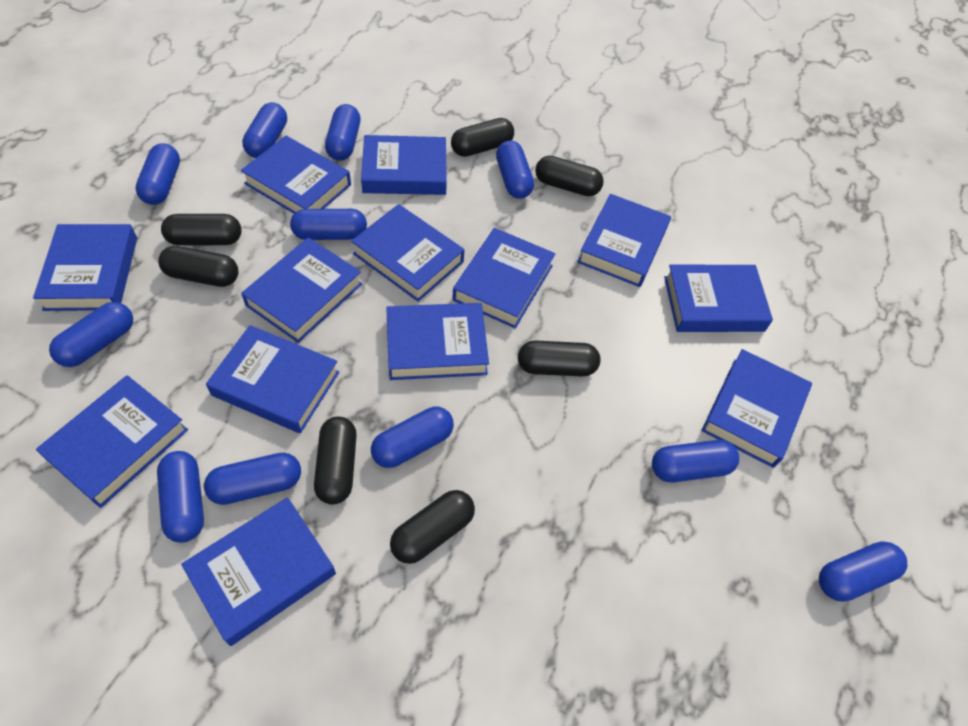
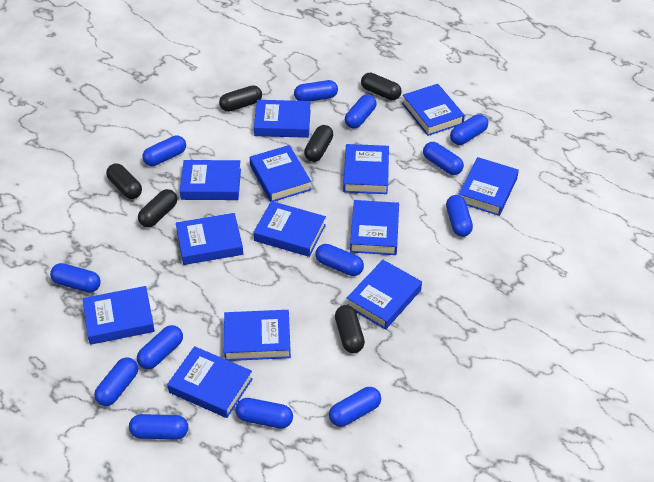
black capsule: [158,246,238,287] [161,214,242,246] [314,416,357,505] [390,490,475,564] [451,118,514,157] [518,340,601,377] [535,156,604,196] = 7 -> [106,163,142,199] [138,189,177,227] [219,85,262,112] [304,125,333,162] [335,305,365,353] [361,72,402,100] = 6
blue capsule: [49,302,133,367] [135,143,180,205] [157,451,204,543] [204,453,301,505] [242,102,287,158] [290,209,367,240] [325,104,360,161] [371,407,454,468] [496,140,534,198] [652,440,739,482] [819,541,908,602] = 11 -> [50,263,101,293] [94,358,138,406] [129,414,188,440] [137,325,183,369] [142,135,186,166] [235,398,293,429] [294,80,338,101] [315,244,364,276] [329,387,381,427] [345,94,376,129] [423,142,464,175] [446,195,473,237] [450,114,488,145] = 13

